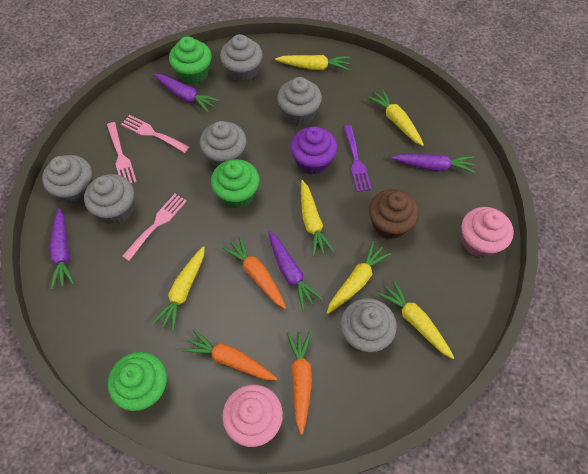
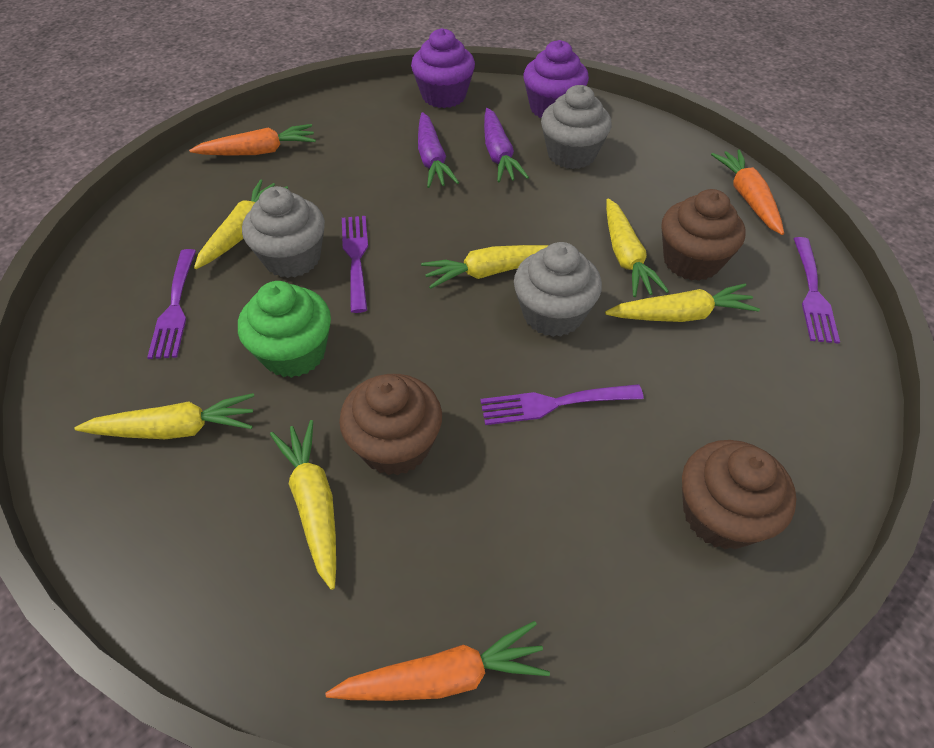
brown cupcake: [369,189,419,239] = 1 -> [339,374,442,475] [662,189,746,281] [682,440,796,549] = 3
green cupcake: [108,352,167,411] [169,36,212,85] [211,159,260,208] = 3 -> [238,281,331,378] = 1
grey cupcake: [42,155,93,204] [84,174,134,224] [200,121,246,167] [220,34,263,83] [277,77,322,125] [341,298,397,352] = 6 -> [242,186,325,278] [514,242,602,337] [541,85,612,169] = 3
pink cupcake: [222,385,283,447] [461,207,514,258] = 2 -> none = 0
pink fork: [107,122,137,183] [121,115,190,153] [122,194,187,261] = 3 -> none = 0
purple carrot: [50,208,74,290] [154,74,219,113] [268,231,323,310] [391,154,475,173] = 4 -> [418,112,459,188] [484,108,529,182] = 2
purple cupcake: [290,126,337,175] = 1 -> [411,28,475,108] [523,40,589,118] = 2
purple fork: [343,125,372,192] = 1 -> [147,249,196,359] [342,216,368,313] [480,384,644,425] [793,237,840,344] = 4

